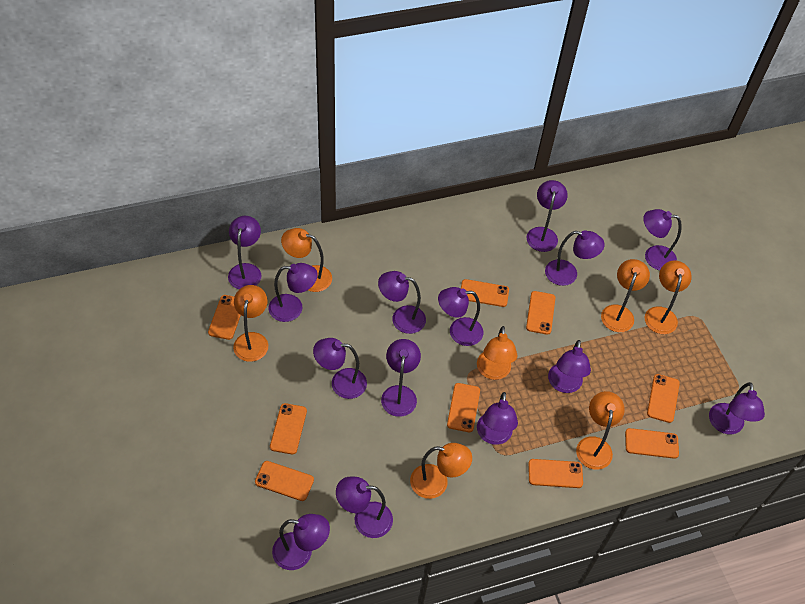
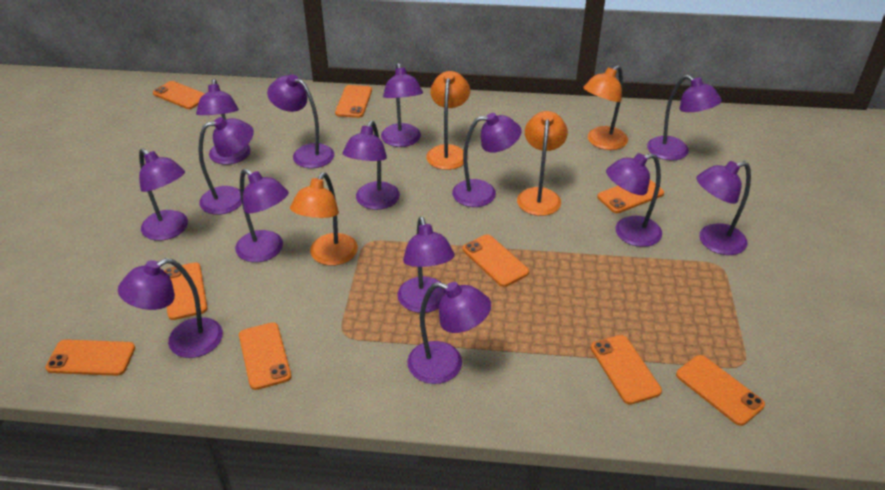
orange lamp: [233,285,268,362] [281,228,332,292] [410,443,472,499] [477,326,518,380] [576,391,625,470] [601,259,650,332] [645,261,692,334] = 7 -> [290,172,358,266] [426,71,470,170] [517,111,568,216] [583,65,628,150] = 4

